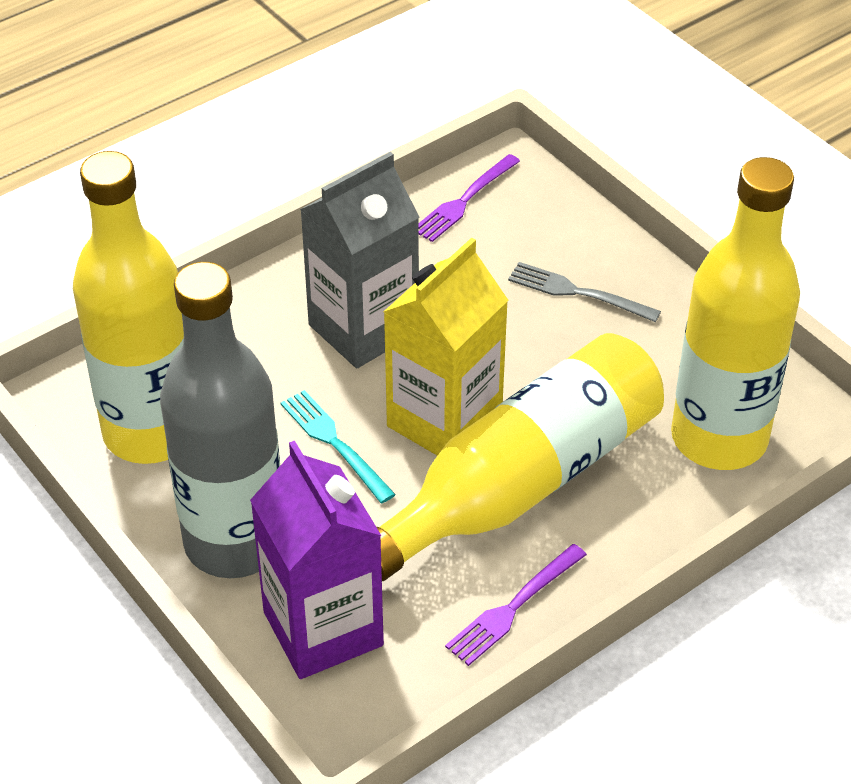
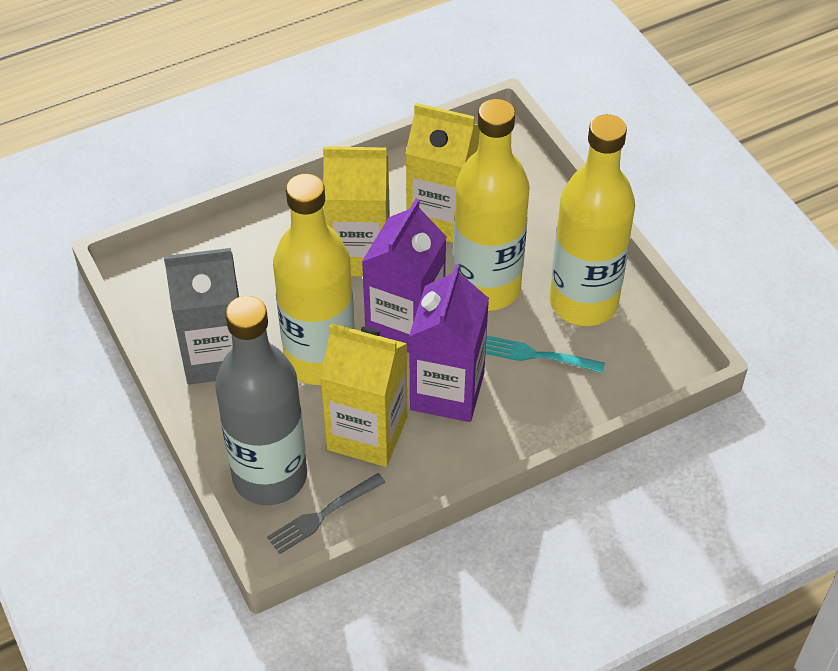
purple carton: [250,441,384,679] = 1 -> [362,199,446,353] [409,264,489,422] = 2
purple fork: [419,154,520,242] [445,544,587,666] = 2 -> none = 0
yellow carton: [383,238,508,456] = 1 -> [320,323,407,467] [323,146,390,277] [405,103,480,243] = 3

